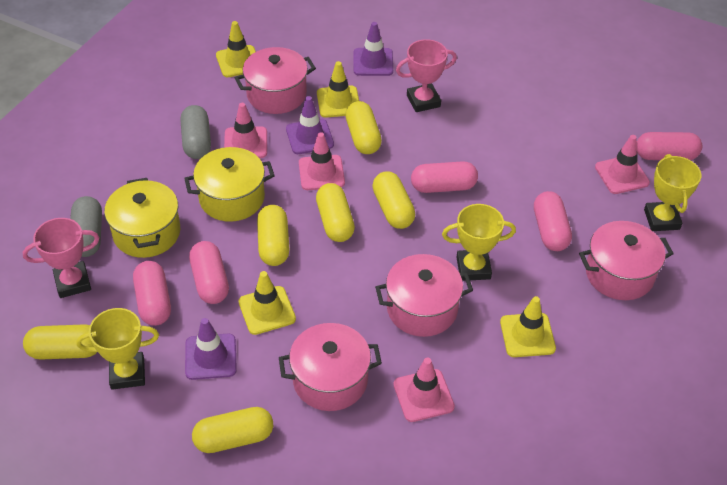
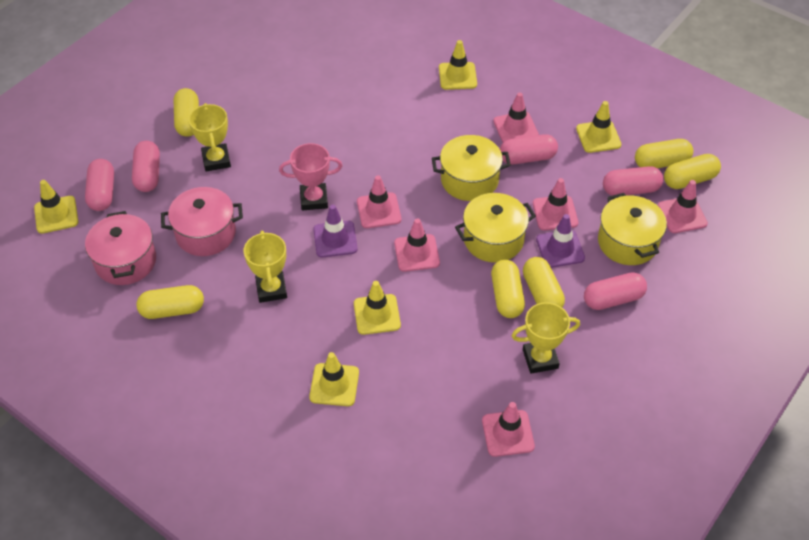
grey capsule: [70,196,102,257] [180,105,211,159] = 2 -> none = 0
pink pot: [235,47,316,114] [279,323,382,411] [375,254,473,337] [579,221,674,300] = 4 -> [85,211,156,285] [161,187,243,256] = 2
pink traffic cone: [224,103,267,158] [299,132,345,190] [393,358,455,422] [595,135,650,194] = 4 -> [357,175,401,228] [394,218,440,272] [482,402,535,457] [493,92,539,142] [533,178,578,230] [658,180,708,233] = 6
pink trophy: [23,218,99,298] [396,39,457,112] = 2 -> [279,143,342,211] = 1
purple traffic cone: [185,318,237,380] [286,96,334,154] [354,22,393,76] = 3 -> [313,204,358,257] [536,214,585,268] = 2
yellow pot: [104,178,180,258] [184,147,275,222] = 2 -> [432,135,511,201] [455,193,536,263] [598,193,667,265] = 3
yellow traffic cone: [216,21,256,77] [238,271,296,335] [317,61,359,118] [500,296,556,357] = 4 -> [34,180,78,234] [309,352,359,406] [354,281,401,335] [439,40,477,90] [576,101,621,153] = 5

